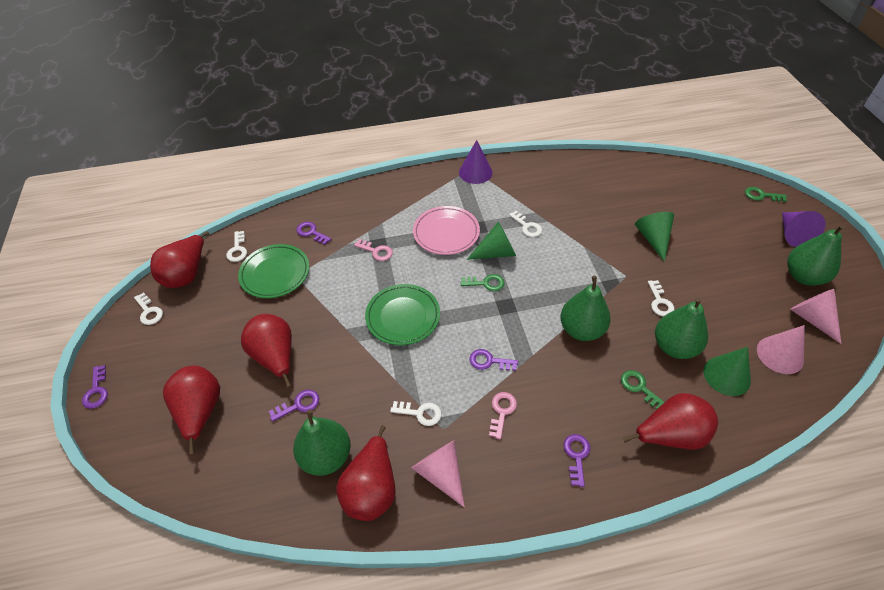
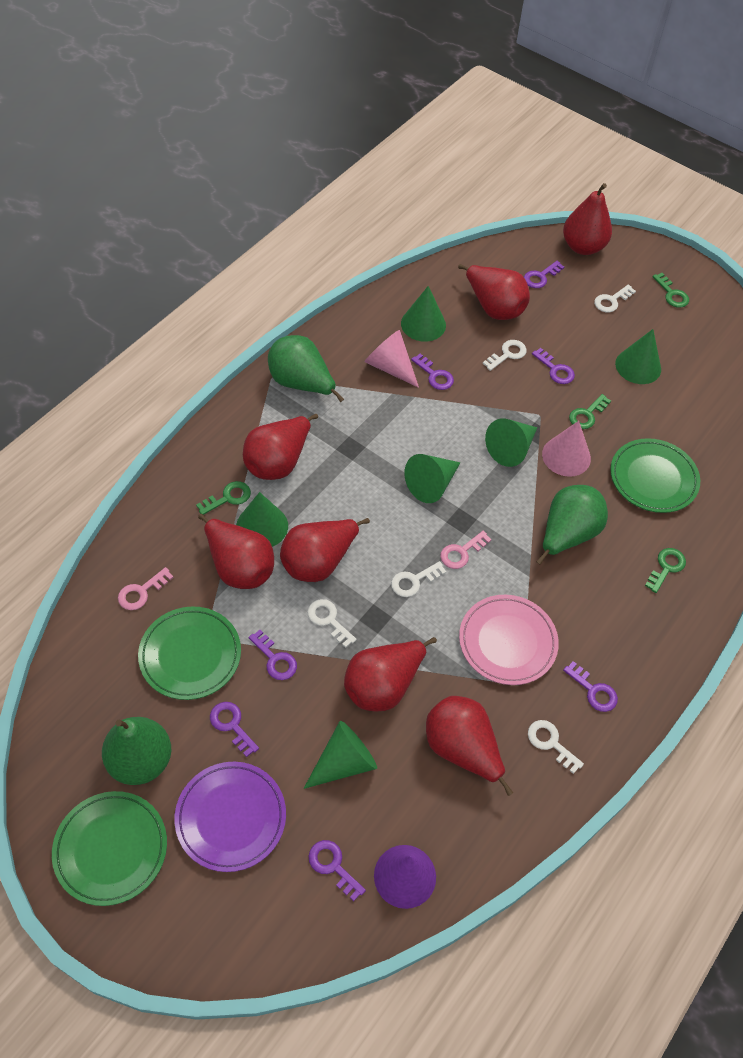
green cone: [467,221,516,260] [635,212,674,262] [703,347,751,396] = 3 -> [236,492,288,547] [304,721,377,789] [401,286,446,342] [404,454,460,503] [485,418,537,467] [615,329,661,384] = 6
green key: [461,274,505,291] [621,370,664,410] [745,187,787,202] = 3 -> [196,481,251,515] [569,394,611,429] [645,548,686,593] [653,273,689,308] = 4
green pear: [293,410,351,476] [561,276,611,341] [655,297,708,359] [787,225,845,286] = 4 -> [102,717,171,785] [268,335,344,402] [536,485,608,565] = 3
green plate: [238,244,310,298] [365,284,440,345] = 2 -> [52,791,167,906] [138,606,241,700] [610,438,700,513] = 3
pink cone: [412,441,465,508] [757,325,805,374] [790,289,842,344] = 3 -> [364,330,419,388] [542,421,591,477] = 2
purple cone: [459,140,493,184] [782,211,826,247] = 2 -> [374,845,436,909] = 1
purple key: [82,365,108,409] [269,390,319,422] [296,222,331,245] [469,349,518,371] [563,434,590,487] = 5 -> [210,702,259,757] [248,630,297,680] [309,840,366,901] [411,353,454,390] [524,261,564,288] [532,348,575,384] [563,661,618,712] = 7
purple plate: none = 0 -> [174,762,286,872] = 1
red pear: [150,232,209,288] [163,366,220,454] [241,314,292,387] [336,425,396,521] [623,393,718,450] = 5 -> [198,514,274,589] [243,414,318,480] [280,518,370,582] [344,637,437,711] [426,696,513,796] [458,264,530,320] [563,183,612,255] = 7

